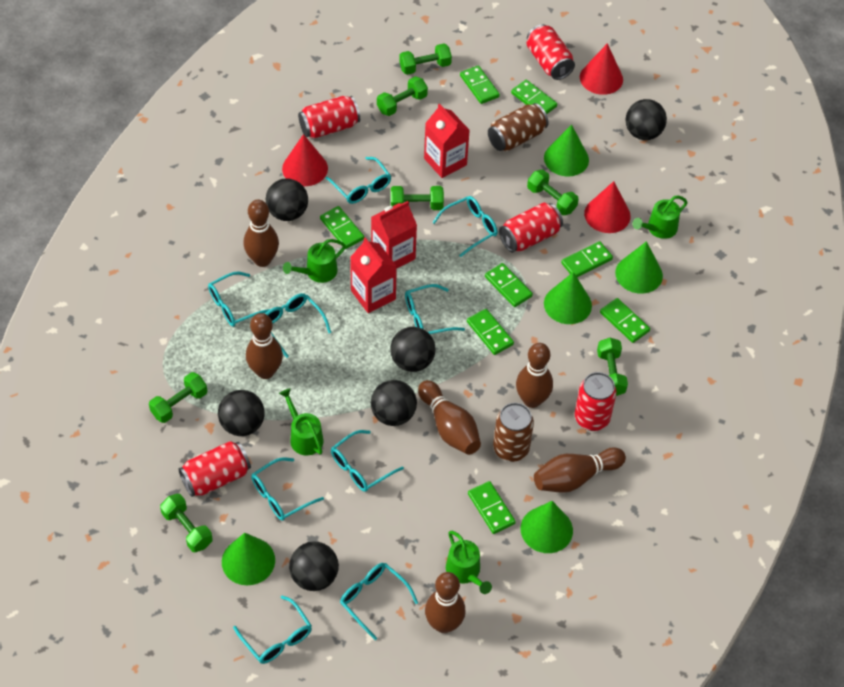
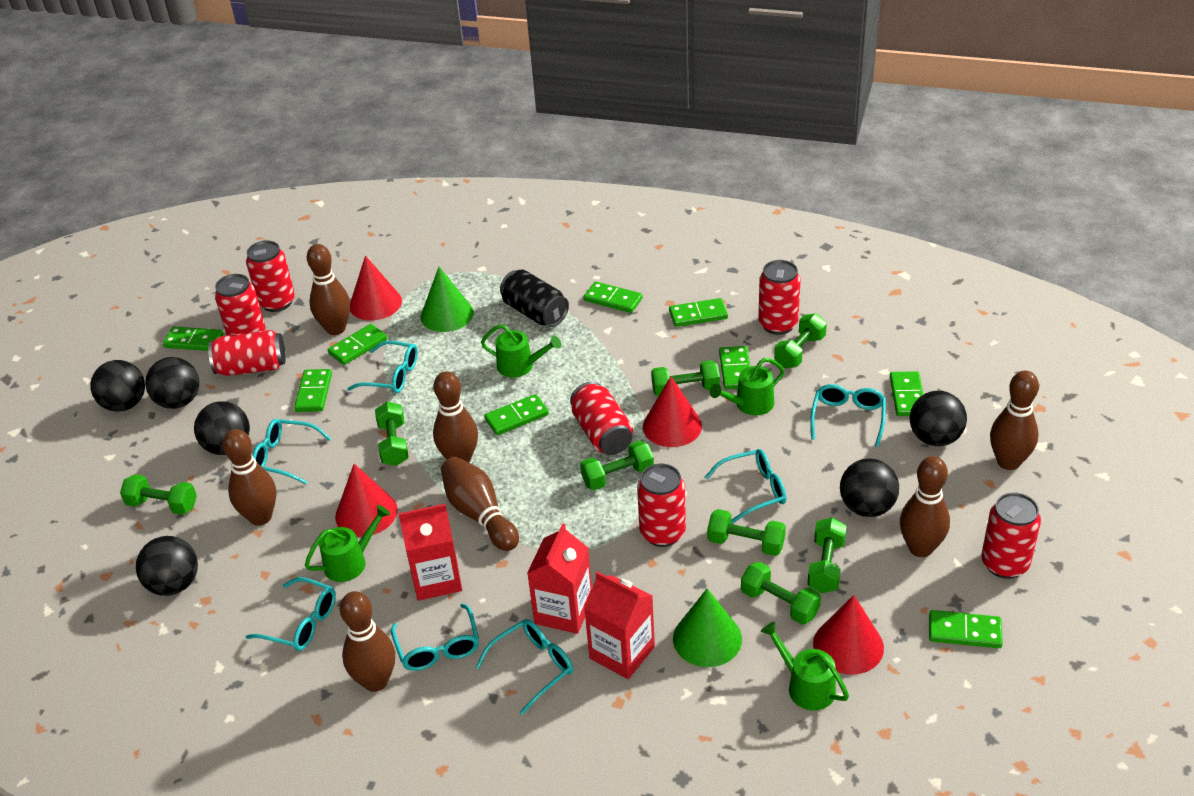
black can: none = 0 -> [500,269,569,327] = 1
brown bowling pin: [244,199,279,267] [246,313,283,379] [418,380,481,455] [425,572,466,633] [516,343,553,408] [534,447,626,493] = 6 -> [222,429,276,526] [307,244,350,335] [340,591,395,692] [433,371,478,463] [441,457,519,551] [900,456,950,557] [990,371,1039,470] = 7
brown can: [488,103,549,152] [493,403,534,462] = 2 -> none = 0
green cone: [222,533,275,585] [521,501,573,553] [544,125,589,177] [544,272,592,324] [615,241,663,294] = 5 -> [421,267,474,332] [673,588,742,667] = 2
green domino: [320,206,364,249] [460,65,500,104] [467,309,514,355] [468,481,516,534] [485,263,533,307] [511,80,557,114] [561,241,613,277] [600,298,650,343] = 8 -> [163,327,223,351] [294,369,332,412] [328,324,387,365] [484,394,549,435] [584,282,643,313] [669,298,728,327] [719,346,750,389] [890,371,924,416] [929,610,1003,648] = 9
green dumbbell: [149,372,207,423] [160,494,213,552] [377,76,428,116] [391,186,444,210] [399,43,452,75] [527,170,579,215] [597,338,628,396] = 7 -> [120,474,197,515] [375,402,409,466] [580,441,654,490] [651,360,720,396] [707,509,786,556] [741,562,821,624] [774,313,827,368] [807,518,847,593] = 8
red can: [178,441,251,497] [298,96,360,139] [499,202,563,253] [527,24,575,80] [575,372,617,431] = 5 -> [208,330,286,376] [215,274,266,335] [246,241,295,312] [570,382,633,455] [637,464,686,547] [758,260,800,335] [981,492,1041,579] = 7
red cone: [282,134,328,186] [580,43,623,95] [584,181,631,233] = 3 -> [335,464,398,537] [350,255,402,320] [643,376,702,447] [813,595,884,675] = 4
turquoise glasses: [208,272,270,327] [233,595,312,664] [251,457,324,521] [265,293,331,358] [325,157,391,204] [331,430,404,492] [340,563,418,640] [405,284,465,334] [432,196,498,257] = 9 -> [245,577,336,651] [252,419,332,484] [347,341,418,393] [391,604,479,671] [475,619,573,715] [705,449,786,524] [810,384,886,447] = 7

